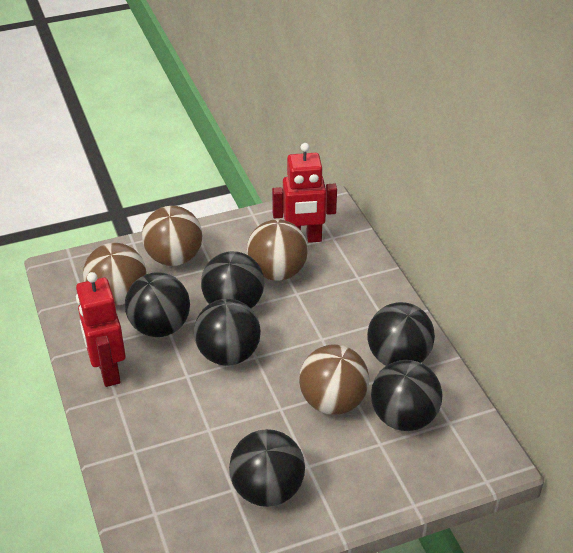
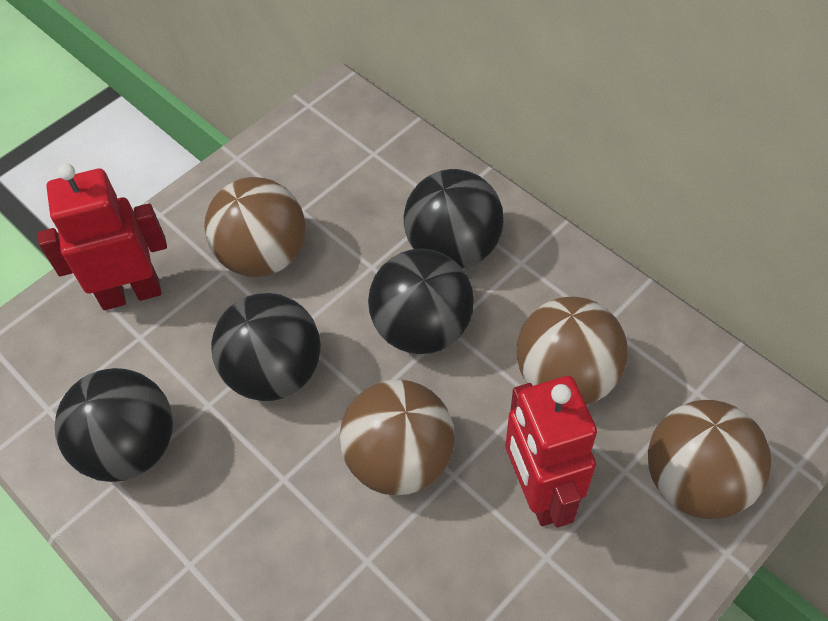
black ball: [125,272,190,337] [194,299,261,366] [201,251,264,308] [229,429,305,507] [367,302,435,366] [371,360,442,431] = 6 -> [55,368,173,482] [211,293,321,401] [368,249,474,354] [404,169,504,269] = 4

